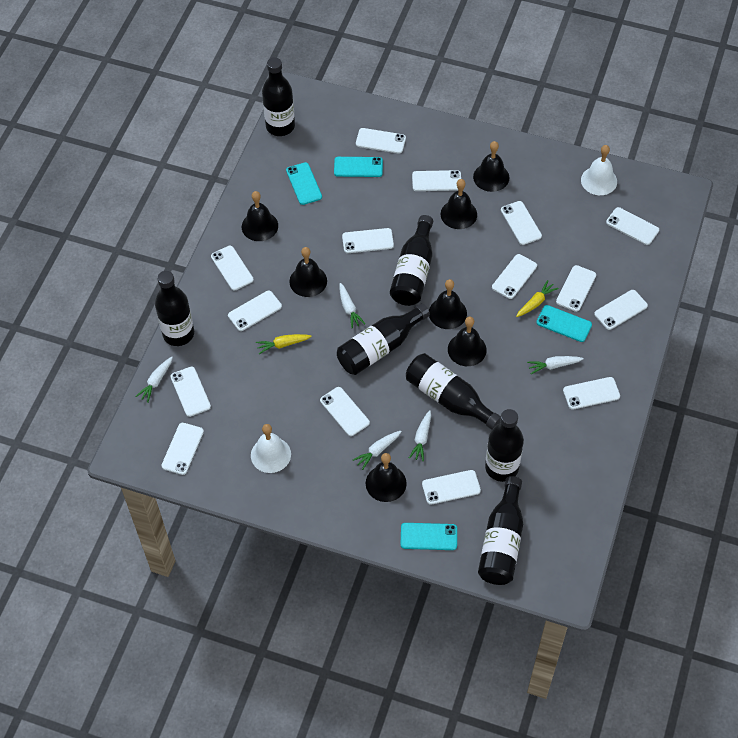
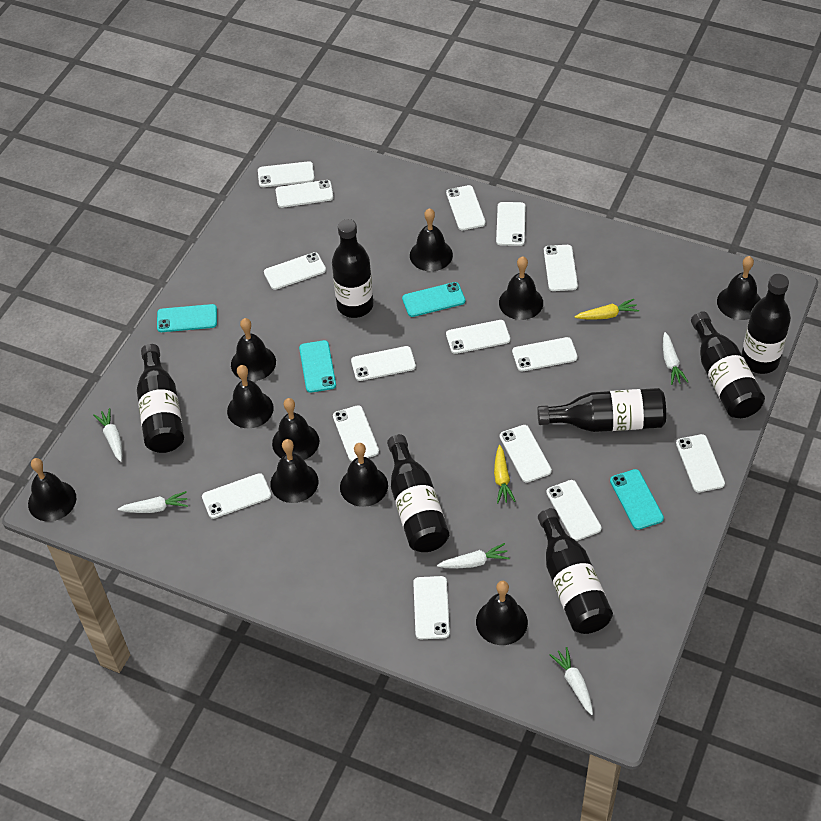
black bell: [242,191,278,241] [289,247,327,297] [366,453,407,502] [429,279,467,329] [441,179,477,229] [448,317,487,366] [473,141,509,192] = 7 -> [28,458,76,521] [227,365,274,428] [231,318,276,381] [270,439,318,503] [272,398,319,460] [340,443,388,507] [410,208,453,271] [476,581,528,645] [499,256,543,320] [717,256,761,320] = 10
white bell: [251,424,291,473] [581,145,617,195] = 2 -> none = 0

